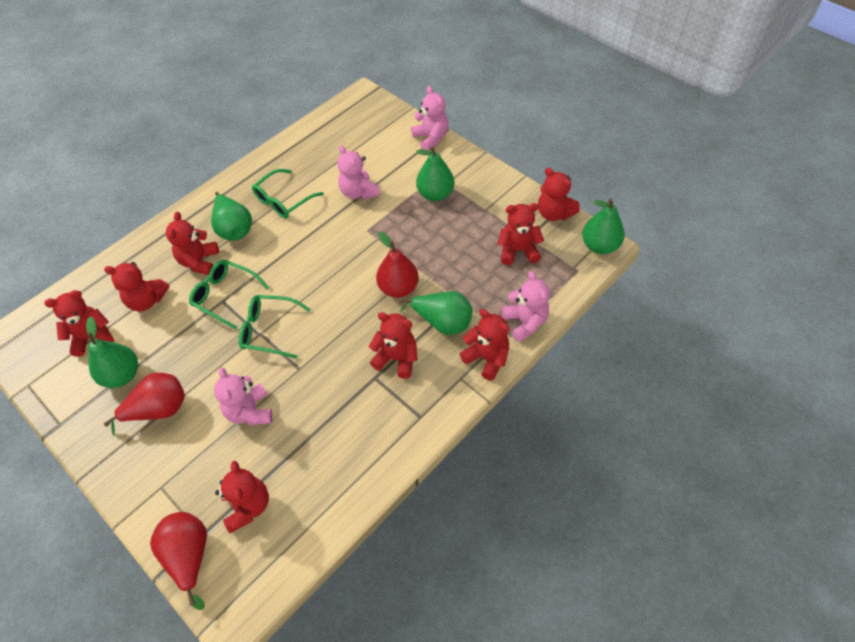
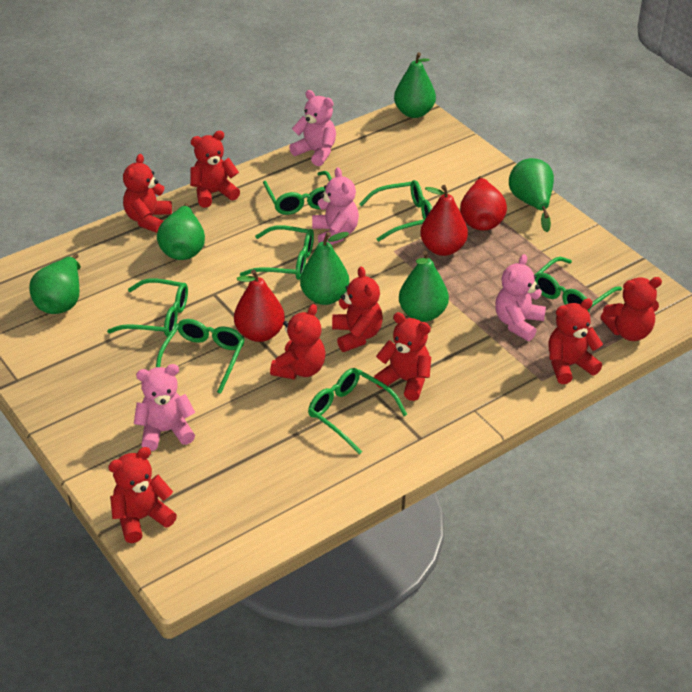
green glasses: [189,260,269,330] [239,295,311,359] [252,169,324,218] = 3 -> [107,278,188,337] [156,319,245,394] [240,225,314,280] [263,171,332,215] [308,368,407,455] [359,180,432,242] [535,257,622,312] = 7
green pear: [86,317,138,388] [211,192,252,241] [400,291,472,335] [416,146,454,201] [582,199,625,254] = 5 -> [29,254,81,314] [157,203,205,260] [300,232,349,305] [394,52,436,118] [399,251,449,322] [509,158,554,232] = 6

